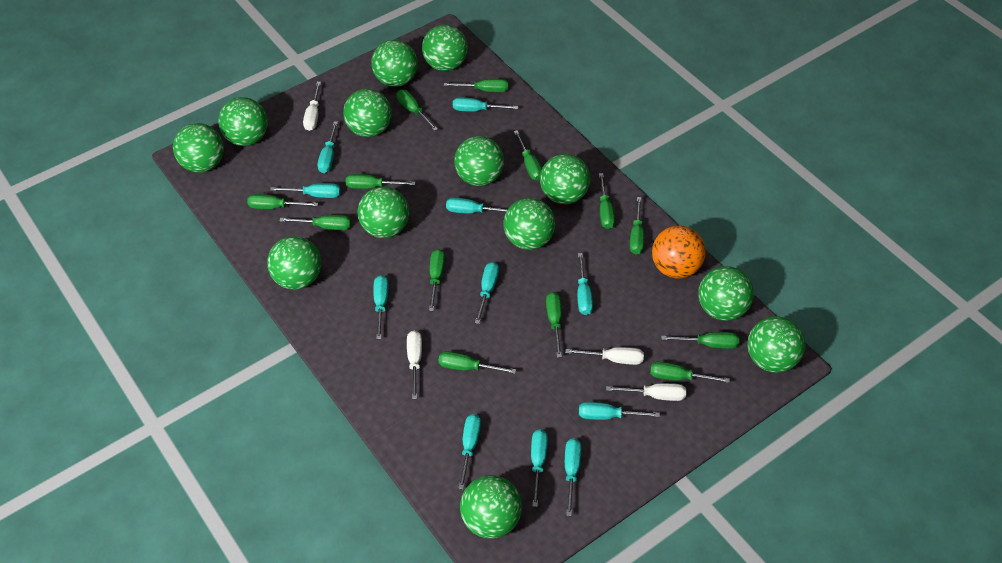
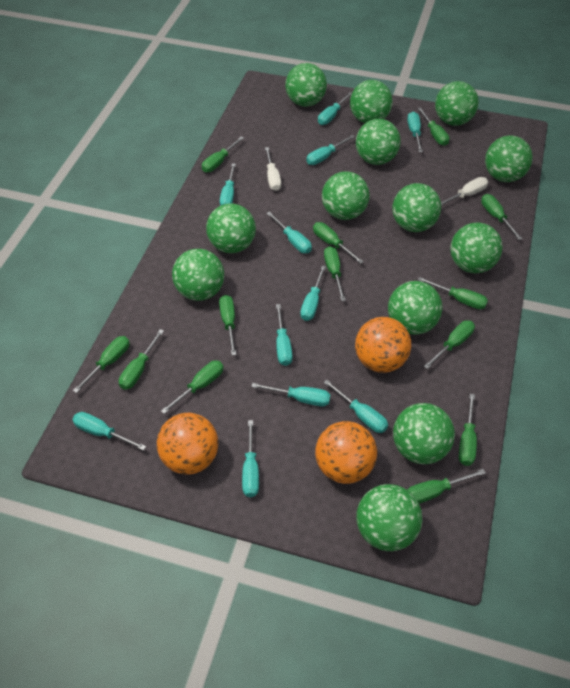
orange ball: [652,225,705,279] = 1 -> [157,413,219,475] [315,421,377,484] [355,317,411,373] = 3
white screwdriver: [303,82,321,131] [407,331,422,399] [565,347,644,365] [606,383,686,401] = 4 -> [265,147,281,191] [441,177,488,206] = 2

